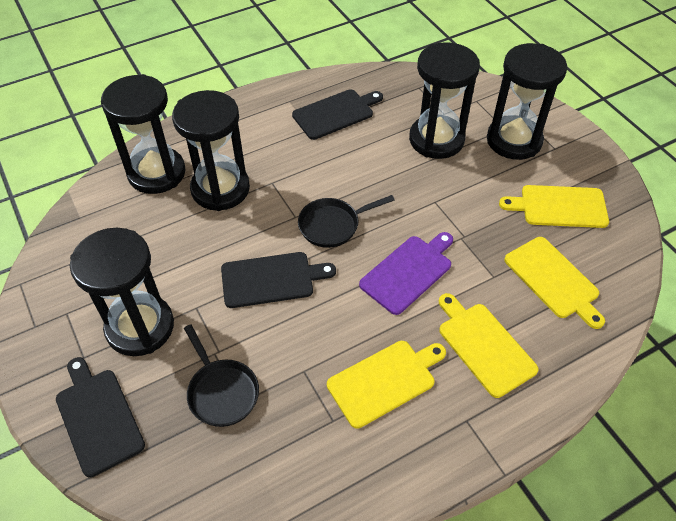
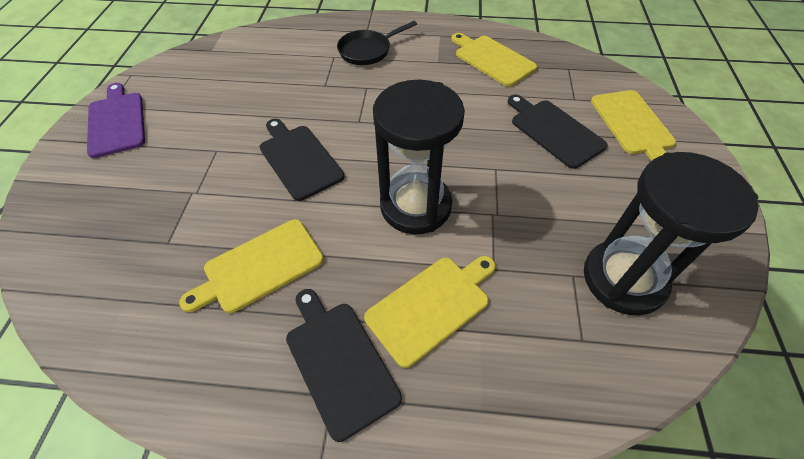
black hourglass: [70,228,174,356] [101,74,186,194] [172,90,250,211] [409,42,480,159] [487,43,567,160] = 5 -> [373,80,465,234] [584,152,759,315] = 2
black pan: [184,324,259,427] [298,195,395,248] = 2 -> [337,21,417,65] = 1

